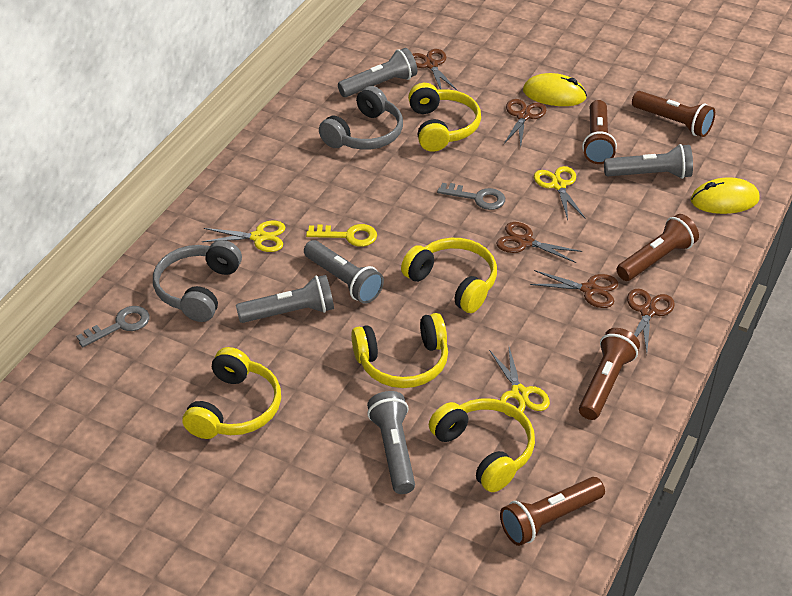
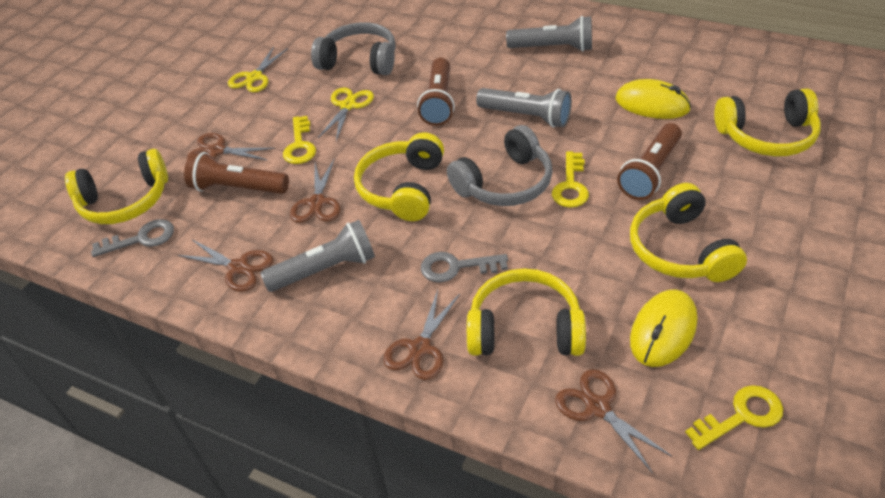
brown flashlight: [500,477,605,546] [579,328,640,420] [582,100,617,164] [617,214,699,281] [632,91,715,137] = 5 -> [184,152,289,194] [417,58,455,126] [617,123,682,200] = 3
grey flashlight: [236,275,334,323] [304,240,384,304] [338,48,417,97] [367,391,415,494] [604,144,693,179] = 5 -> [260,220,375,292] [476,88,572,127] [506,16,592,51] = 3
yellow key: [306,224,377,247] = 1 -> [283,116,316,164] [552,151,589,208] [685,385,783,450] = 3
yellow scissors: [201,220,285,252] [489,347,550,417] [534,166,585,220] = 3 -> [228,47,288,92] [318,87,374,141] = 2

